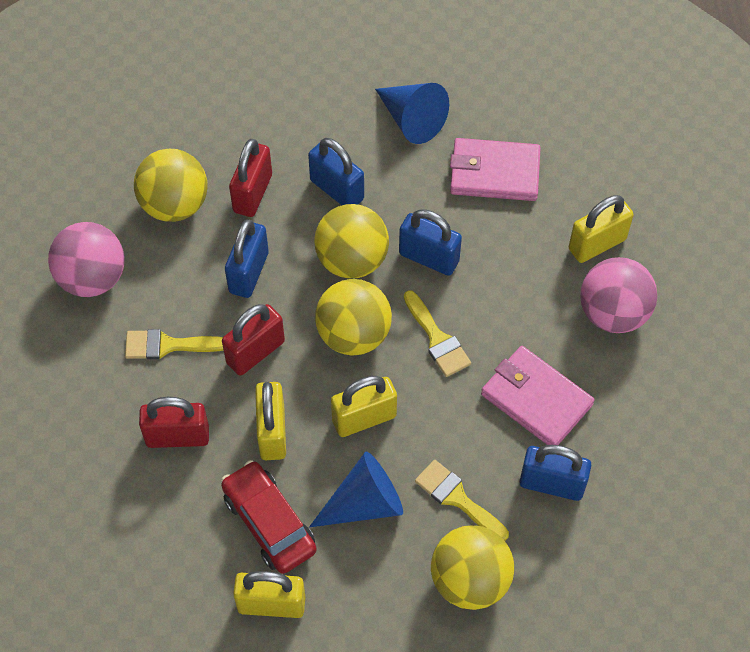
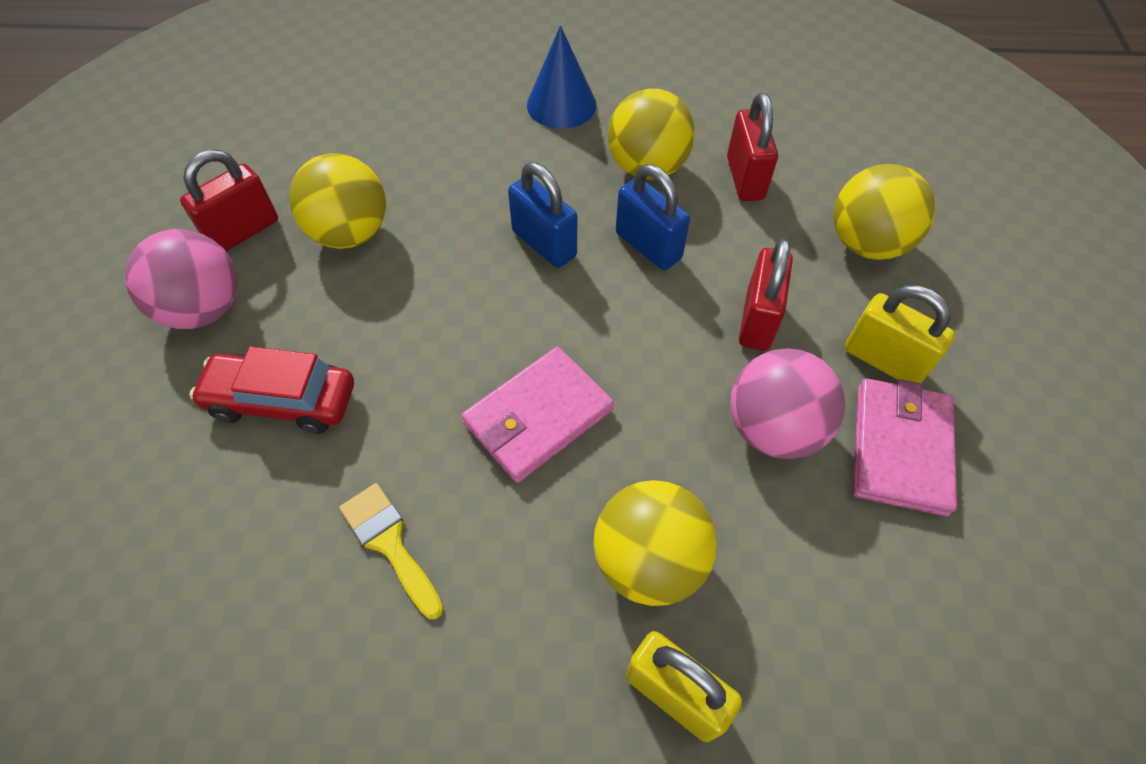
blue cone: [309,452,403,527] [375,83,449,144] = 2 -> [527,26,597,129] = 1
blue padlock: [225,219,269,298] [308,138,364,205] [399,209,462,276] [519,445,591,501] = 4 -> [508,162,577,268] [616,164,690,270] = 2
yellow brush: [125,329,223,359] [404,290,471,377] [415,460,509,541] = 3 -> [339,483,443,620] = 1
yellow padlock: [233,571,306,618] [255,382,286,460] [331,376,397,437] [569,195,634,263] = 4 -> [626,631,742,742] [845,285,955,383] = 2

